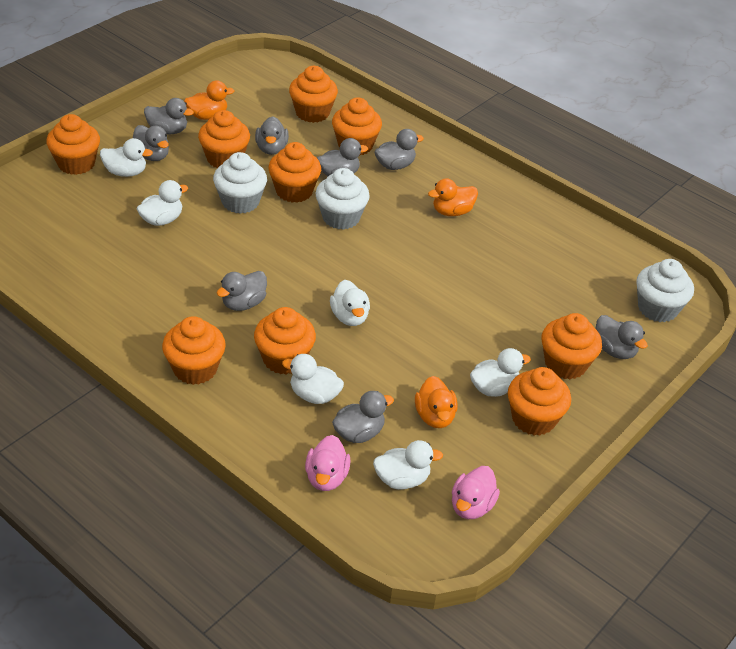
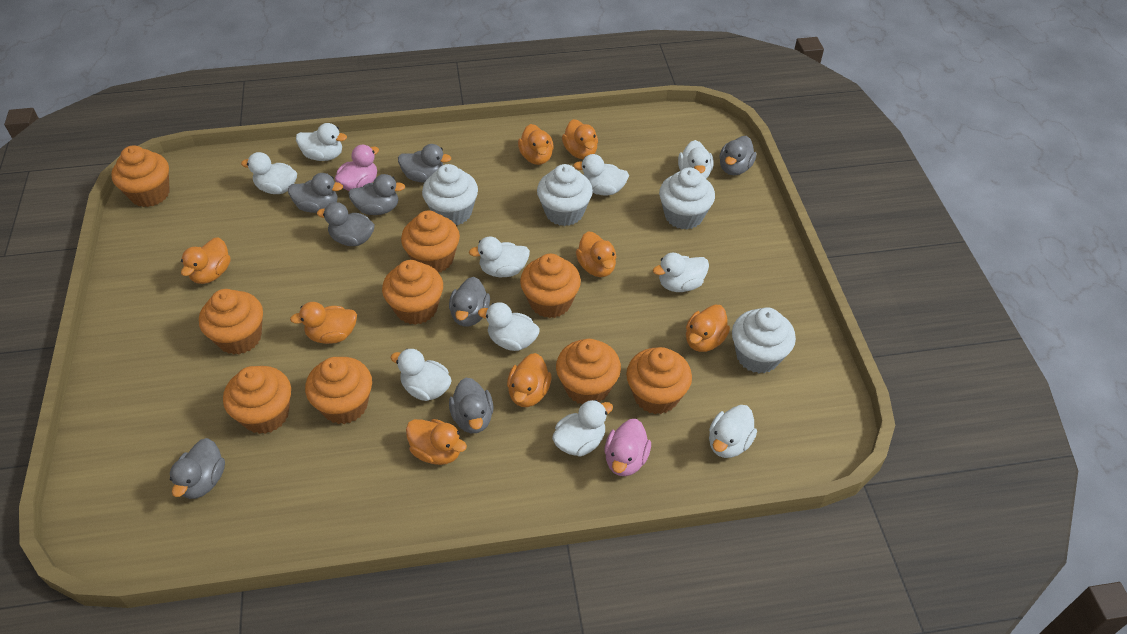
orange duck: [184,81,235,120] [415,376,458,428] [428,178,478,216] = 3 -> [181,237,230,284] [290,302,357,344] [406,419,467,465] [507,353,552,407] [518,124,554,165] [562,119,598,159] [576,231,617,277] [686,305,730,352] = 8
white cupcake: [213,152,267,214] [316,168,370,230] [636,259,694,322] = 3 -> [422,164,478,225] [537,164,593,226] [659,167,715,229] [732,307,796,373] = 4
white duck: [100,138,153,177] [137,180,188,226] [282,354,344,404] [330,280,370,326] [373,440,443,490] [470,348,531,397] = 6 -> [241,152,297,194] [296,123,347,161] [391,349,452,401] [469,237,530,277] [478,302,540,351] [552,400,613,456] [573,154,629,195] [653,253,709,292] [678,140,713,179] [709,405,757,458] = 10

